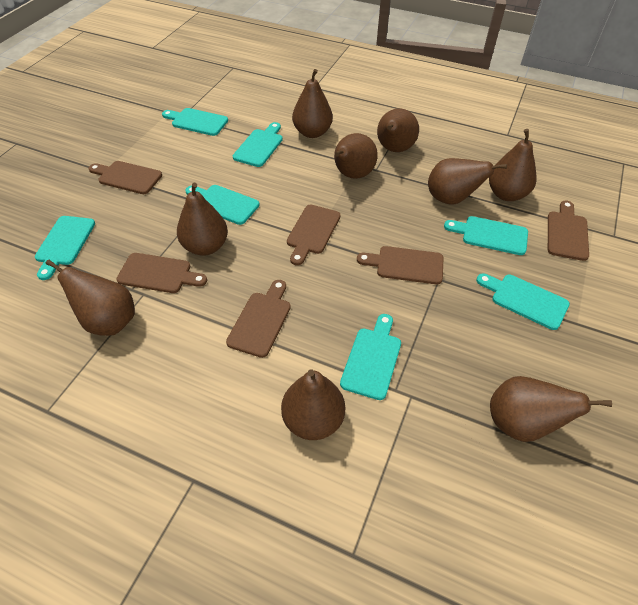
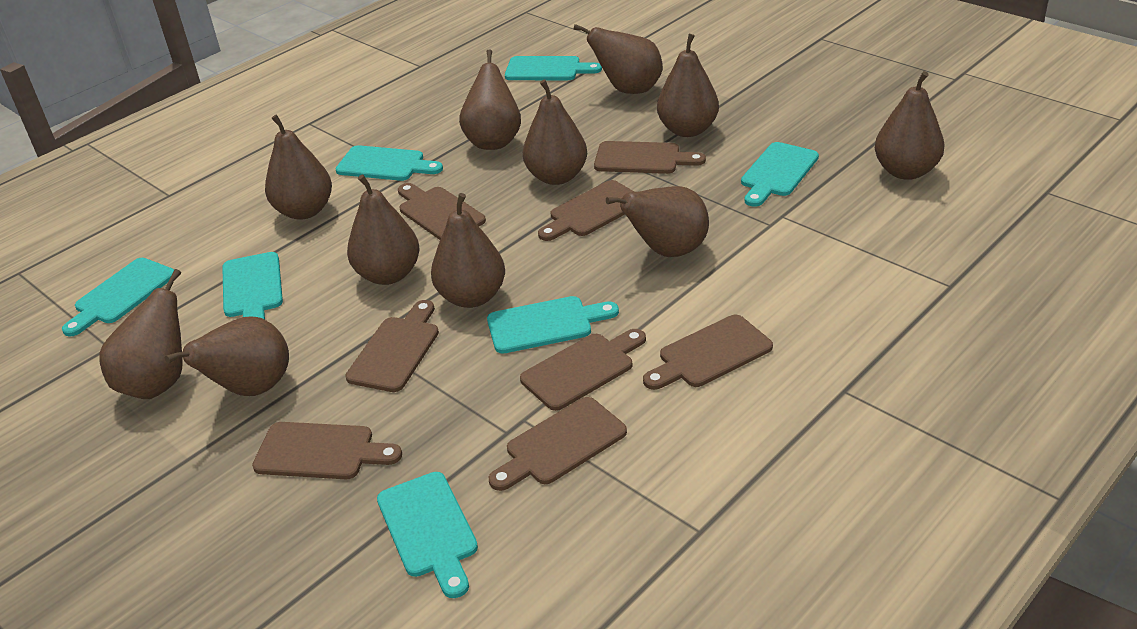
brown cutting board: [88,161,162,194] [116,253,207,293] [226,280,291,358] [287,205,340,265] [357,246,443,284] [548,201,589,261] = 6 -> [252,422,402,479] [345,300,439,392] [398,183,486,240] [489,397,627,491] [520,329,646,411] [538,180,634,241] [594,141,706,174] [643,315,773,390] = 8
brown pear: [46,259,135,336] [177,183,228,256] [281,369,345,440] [292,69,333,138] [334,133,378,179] [377,109,419,152] [428,158,507,205] [489,129,537,201] [490,376,612,442] = 9 -> [99,269,183,399] [165,317,289,396] [265,115,332,220] [347,174,419,285] [431,193,505,308] [459,49,521,150] [523,80,587,185] [573,24,663,94] [606,186,709,257] [657,34,719,137] [875,71,945,180] = 11

